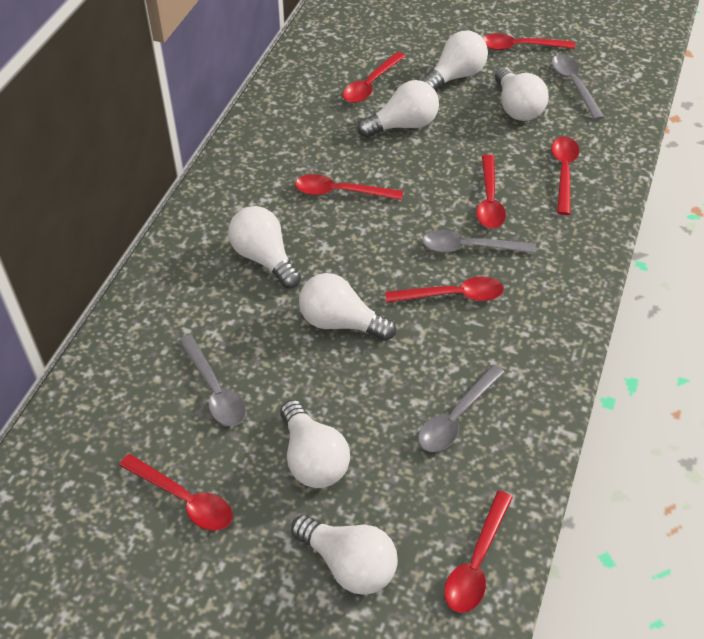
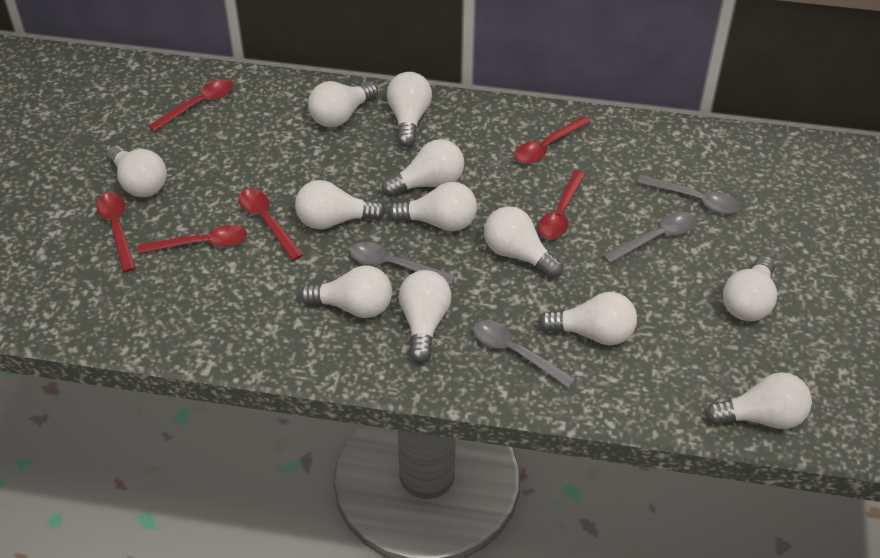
red spoon: [119,454,233,531] [295,174,403,200] [343,52,405,103] [385,276,504,303] [444,491,513,613] [476,155,506,228] [483,33,575,50] [551,136,579,215] = 8 -> [96,193,136,272] [138,225,247,254] [148,79,233,132] [239,189,303,261] [514,116,591,164] [538,171,586,240] = 6
white light bulb: [228,206,301,288] [280,400,350,488] [291,514,398,595] [299,273,396,341] [358,80,439,138] [421,31,488,91] [495,67,549,121] = 7 -> [106,146,167,197] [295,180,385,230] [300,266,392,318] [308,81,378,127] [382,139,464,197] [387,72,432,147] [388,182,477,231] [399,270,451,363] [484,206,563,279] [538,292,637,345] [705,372,812,429] [723,256,777,321] = 12

